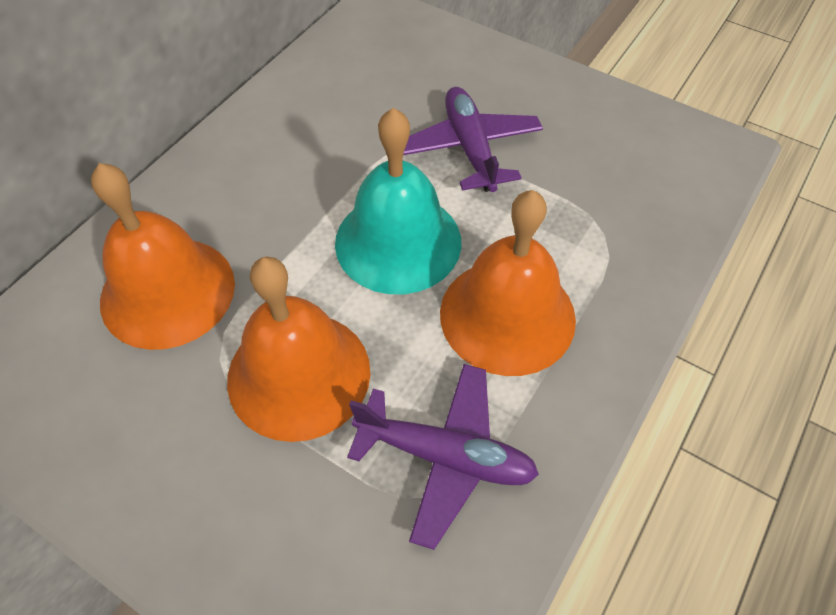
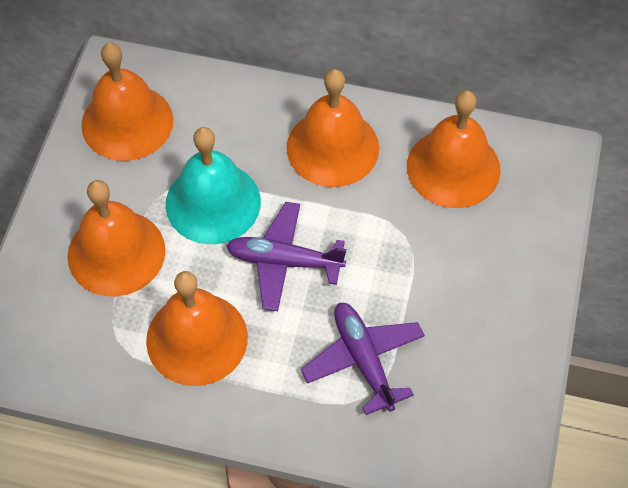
orange bell: [91,163,235,350] [227,257,371,442] [440,190,576,376] = 3 -> [67,180,165,296] [81,43,173,161] [146,271,248,386] [286,69,379,187] [407,90,501,208] = 5

